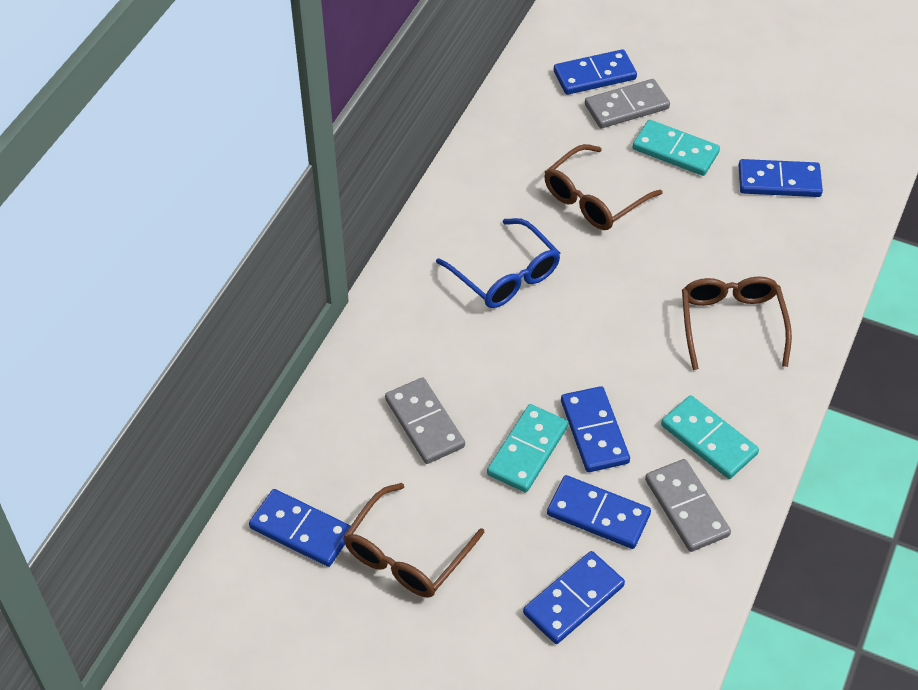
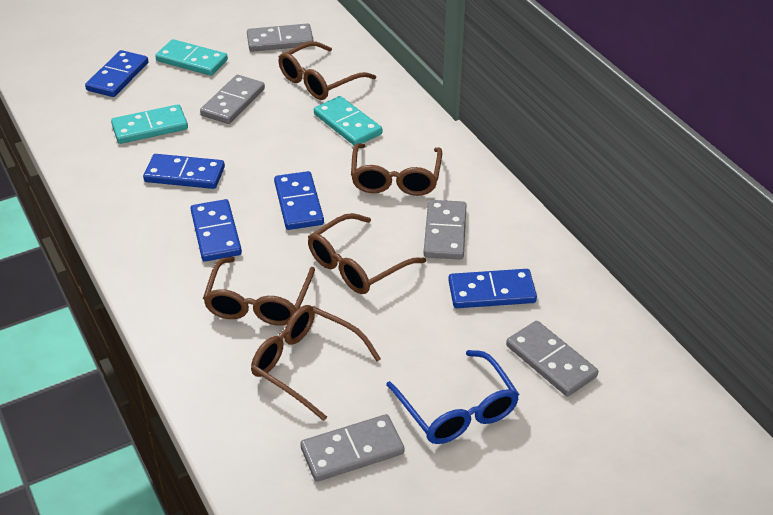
blue domino: [249,489,351,567] [523,551,625,644] [547,475,651,549] [554,49,637,95] [561,386,630,472] [739,159,823,197] = 6 -> [85,50,148,97] [143,154,225,189] [190,199,242,262] [274,171,324,230] [448,269,537,308] = 5
brown glasses: [343,483,485,597] [544,144,663,230] [682,277,792,370] = 3 -> [203,257,315,326] [251,305,381,421] [278,42,376,100] [308,213,426,294] [351,143,442,196] = 5
grey domino: [385,377,465,464] [585,79,670,128] [645,459,731,552] = 3 -> [200,75,265,124] [247,23,314,52] [300,414,404,482] [424,200,467,260] [506,321,598,397] = 5

